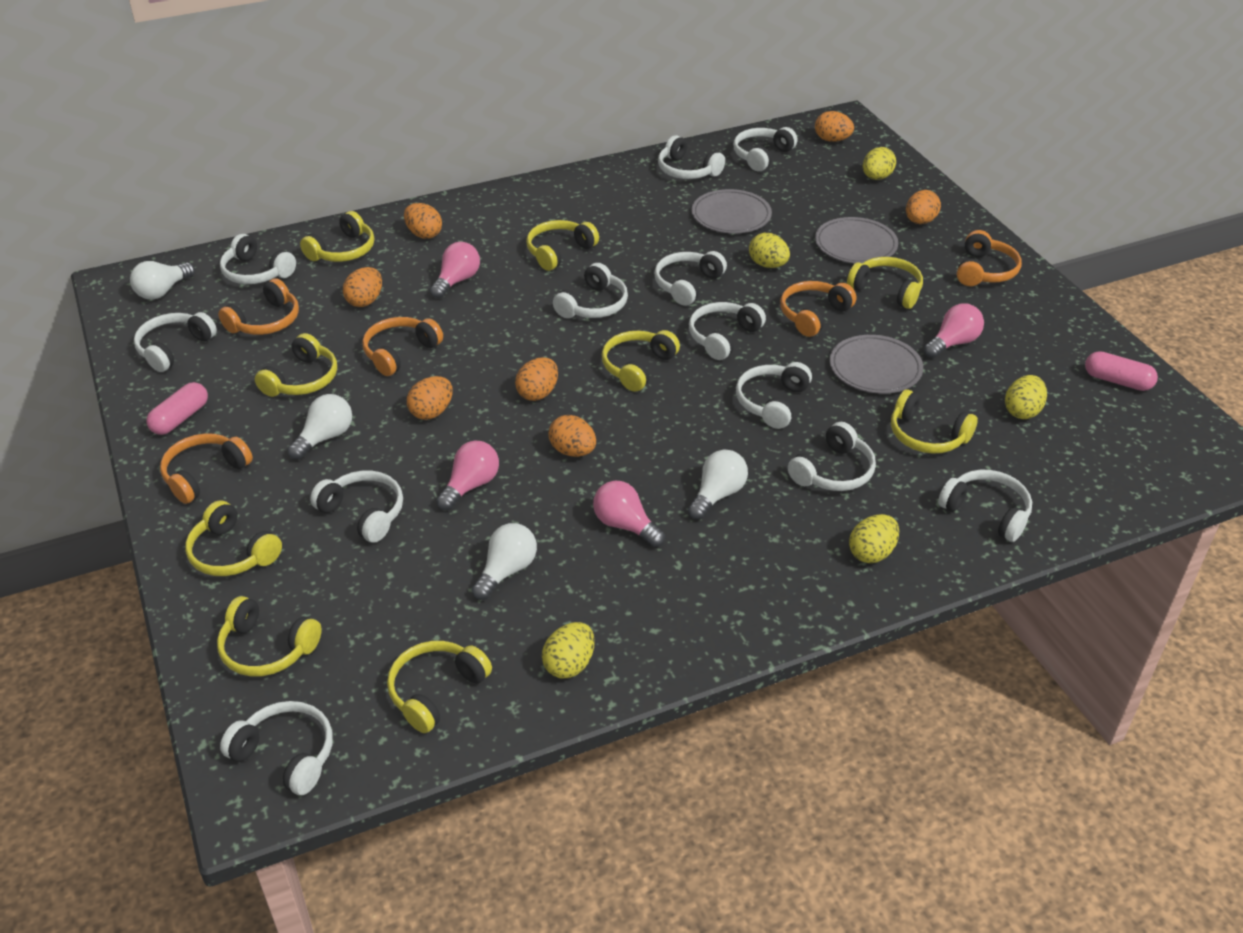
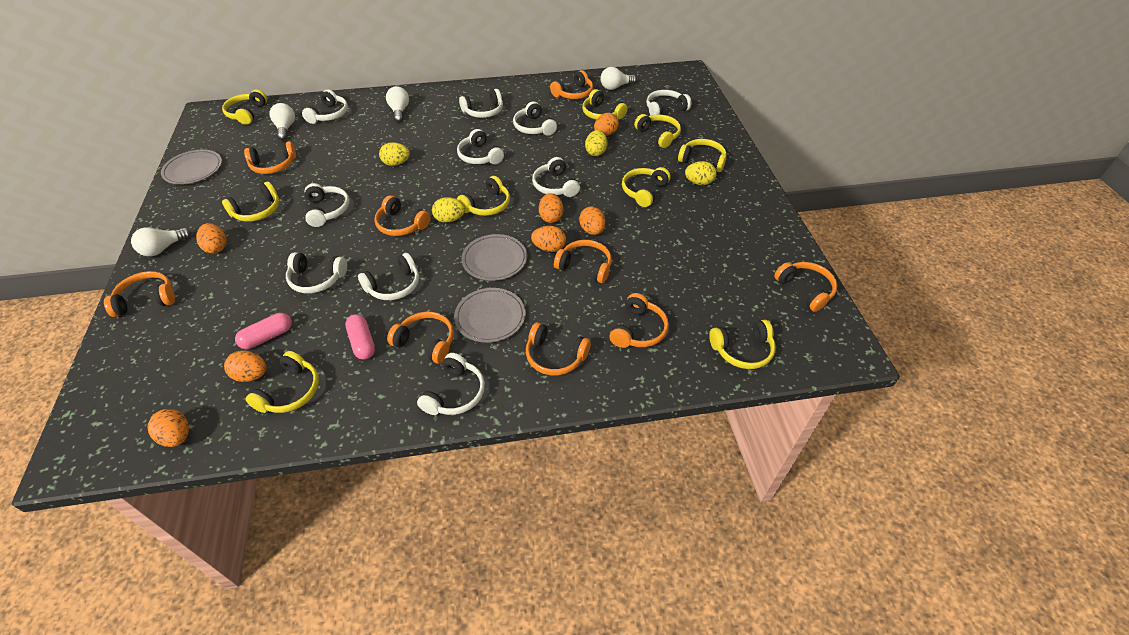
orange headphones: [160,433,253,504] [218,278,299,335] [362,317,443,376] [780,281,856,337] [957,230,1022,286] = 5 -> [104,271,175,317] [244,141,296,174] [374,195,430,236] [387,312,454,364] [526,322,591,375] [550,70,593,99] [554,240,612,283] [609,293,669,348] [774,262,837,312] = 9
pink light bulb: [430,242,480,298] [436,441,499,510] [593,481,665,547] [924,304,984,358] = 4 -> none = 0
white headphones: [134,312,217,372] [220,234,296,284] [220,701,333,795] [310,471,403,543] [553,263,628,318] [654,251,727,306] [658,135,725,179] [689,302,766,360] [733,127,797,171] [736,362,812,429] [788,422,876,491] [938,470,1032,542] = 12 -> [286,252,347,293] [302,89,348,124] [305,183,350,227] [358,253,419,300] [417,353,485,415] [457,129,504,164] [459,89,503,118] [513,101,557,136] [532,157,580,197] [646,90,691,116] = 10
yellow egg: [542,622,595,678] [749,233,790,268] [849,514,899,563] [863,147,896,180] [1005,375,1047,419] = 5 -> [379,142,410,166] [432,197,465,223] [585,130,608,156] [685,161,717,185] = 4

